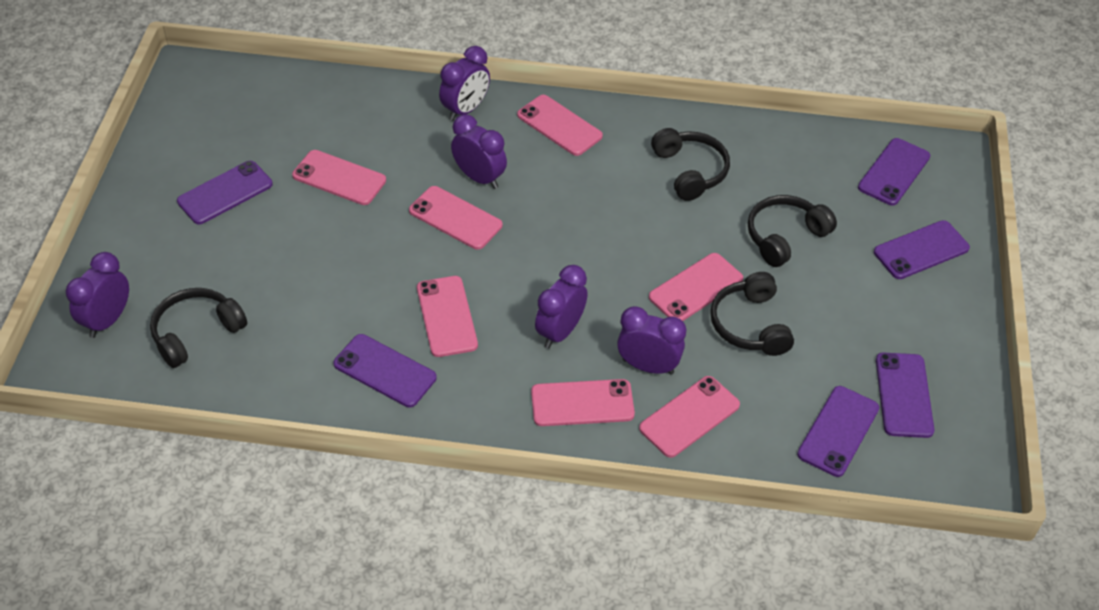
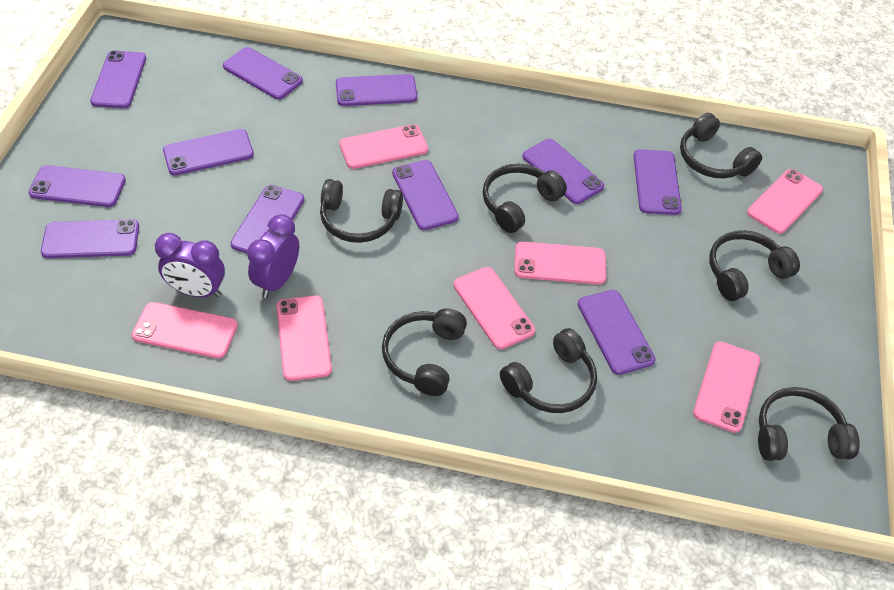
black headphones: [150,288,247,368] [651,128,730,201] [710,272,794,356] [748,195,837,267] = 4 -> [320,179,403,243] [382,308,467,396] [483,164,567,233] [500,328,597,413] [680,113,762,178] [709,230,800,301] [758,387,860,461] = 7
purple clock: [66,252,129,338] [439,46,490,121] [451,114,507,189] [535,265,588,348] [617,306,686,375] = 5 -> [155,233,225,297] [247,214,299,298] = 2
purple phone: [177,161,273,224] [334,334,437,407] [797,386,879,477] [858,138,931,205] [874,220,970,279] [876,353,934,438] = 6 -> [28,165,126,207] [41,219,139,258] [90,51,146,108] [163,129,254,175] [223,47,303,100] [231,185,304,253] [336,74,417,106] [392,160,458,230] [523,139,604,204] [578,290,656,375] [634,149,682,215] = 11

